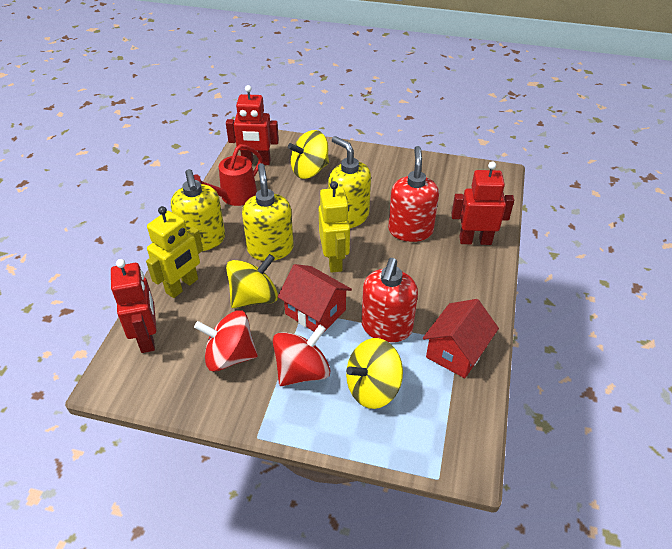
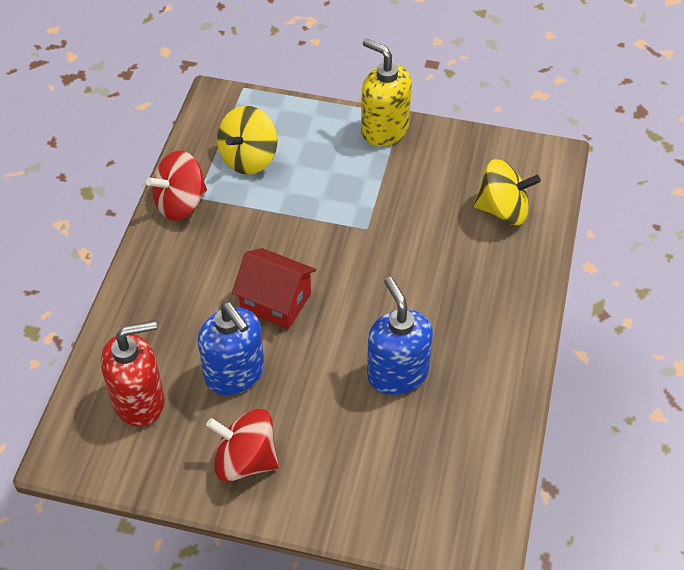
blue soap dispenser: none = 0 -> [198,302,264,395] [367,277,433,395] = 2
red house: [278,264,352,333] [423,299,499,378] = 2 -> [232,248,316,329] = 1
red robot: [111,259,156,353] [226,85,279,165] [451,161,514,245] = 3 -> none = 0
red soap dispenser: [361,258,418,343] [388,146,439,242] = 2 -> [101,320,165,427] = 1
red watering can: [194,144,262,206] = 1 -> none = 0
yellow robot: [146,206,203,298] [319,181,350,273] = 2 -> none = 0
yellow soap dispenser: [171,169,225,251] [242,163,294,261] [328,136,371,228] = 3 -> [361,38,412,146] = 1
yellow spinning top: [226,254,278,308] [288,130,329,179] [346,338,403,409] = 3 -> [217,106,277,174] [473,159,541,225] = 2

